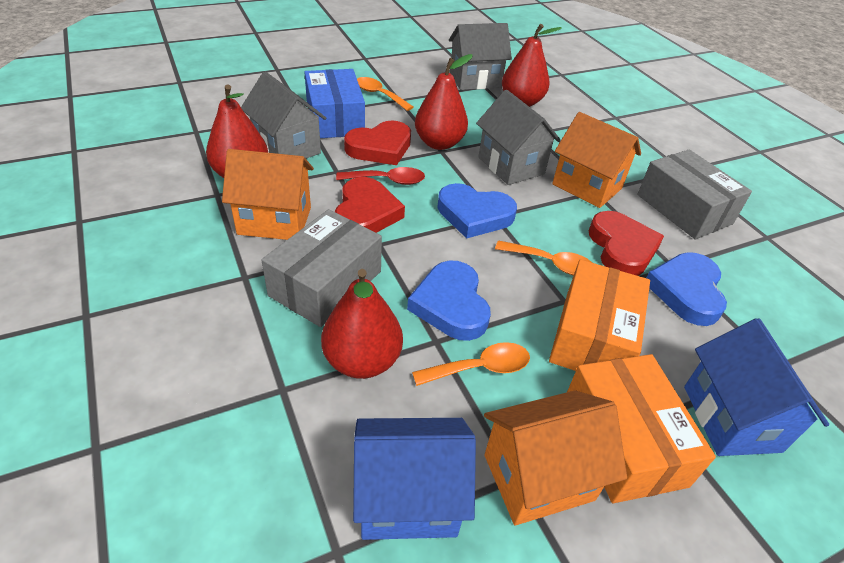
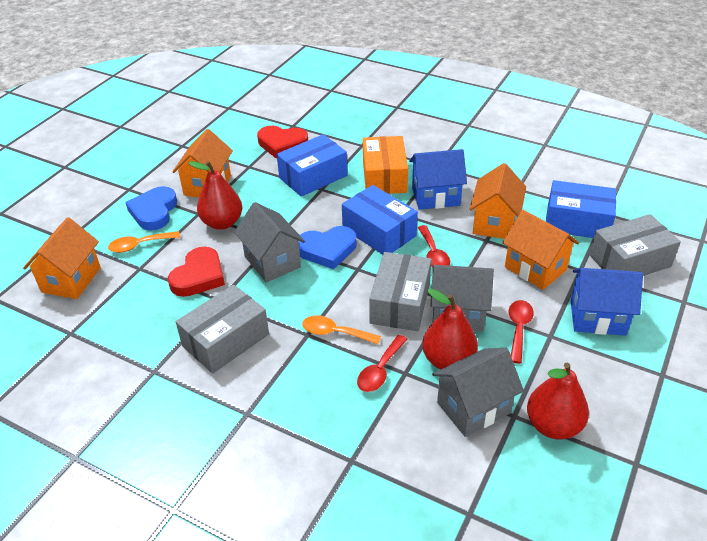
blue box: [304,69,365,138] = 1 -> [277,134,348,197] [342,185,418,255] [546,180,616,238] = 3
blue heart: [407,261,491,341] [437,183,517,239] [647,252,727,326] = 3 -> [125,186,177,231] [299,226,357,269] = 2
grey box: [262,209,382,327] [637,150,752,239] = 2 -> [176,285,269,374] [369,252,432,331] [590,214,681,276] = 3
orange box: [549,259,650,371] [567,354,716,503] = 2 -> [363,136,408,194] = 1
orange house: [222,149,314,240] [484,390,627,525] [552,112,641,208] = 3 -> [23,217,101,299] [173,129,233,198] [470,163,526,239] [503,210,579,290] = 4
orange spoon: [357,77,413,111] [412,342,530,386] [495,240,592,276] = 3 -> [108,231,180,253] [302,315,381,344] = 2
red heart: [335,177,405,233] [344,120,411,165] [589,211,664,276] = 3 -> [168,246,225,297] [257,126,308,158] = 2
red pear: [206,85,268,178] [321,269,403,379] [415,54,472,150] [502,24,562,107] = 4 -> [188,161,242,230] [422,289,478,369] [527,363,589,439] = 3
red spoon: [336,167,425,185] = 1 -> [357,335,408,392] [418,225,450,267] [509,300,534,363] = 3

